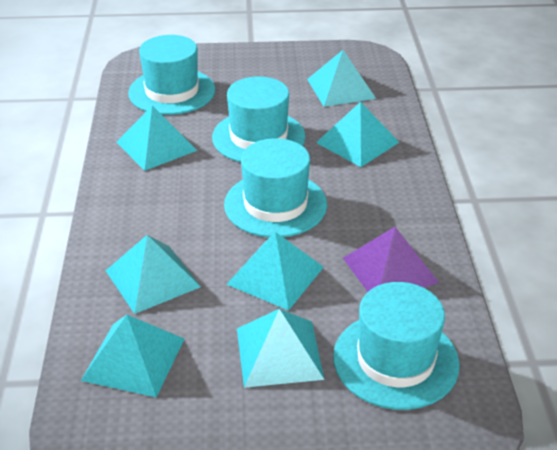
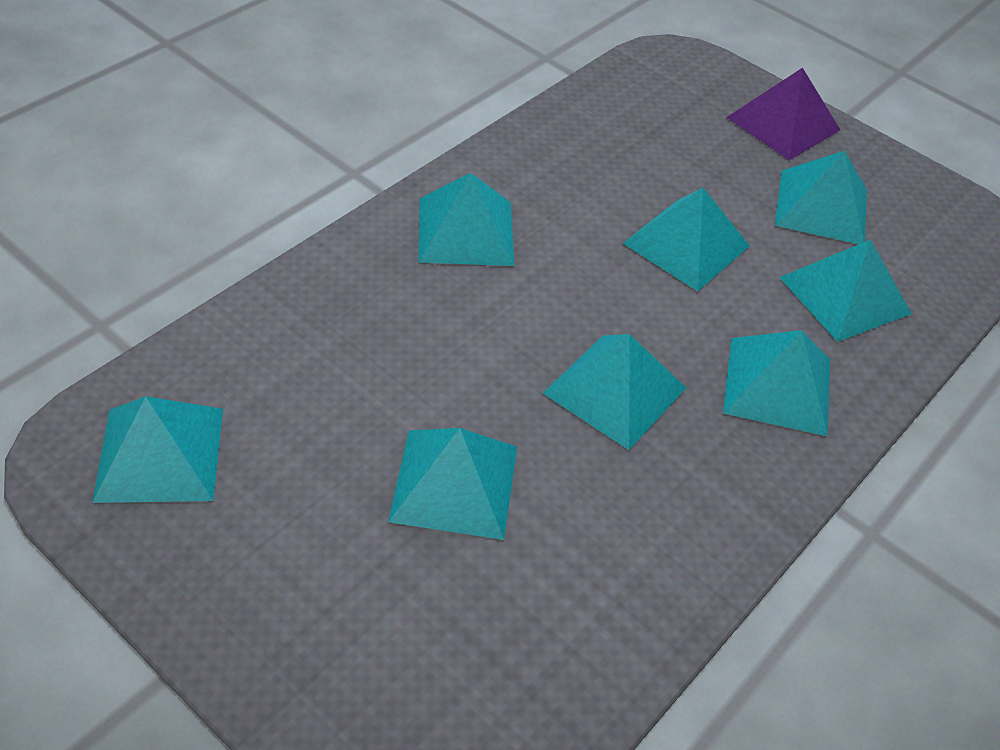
turquoise hat: [128,35,215,115] [212,76,305,162] [224,138,327,238] [333,282,460,410] = 4 -> none = 0
turquoise pyramid: [81,315,184,398] [105,235,201,314] [116,106,198,171] [226,232,324,310] [237,309,324,388] [307,50,376,107] [316,102,399,167] = 7 -> [92,396,223,503] [388,428,517,540] [418,173,514,266] [543,334,686,450] [623,188,750,291] [723,330,830,436] [775,151,867,244] [779,239,912,342] = 8

